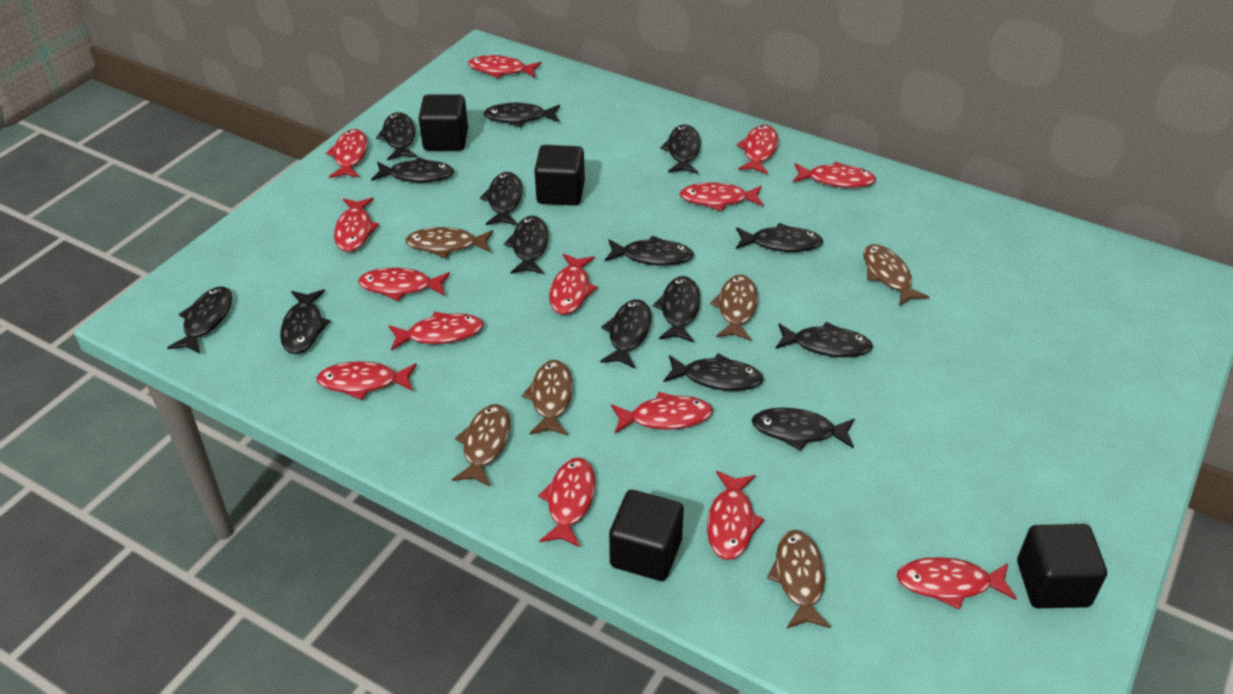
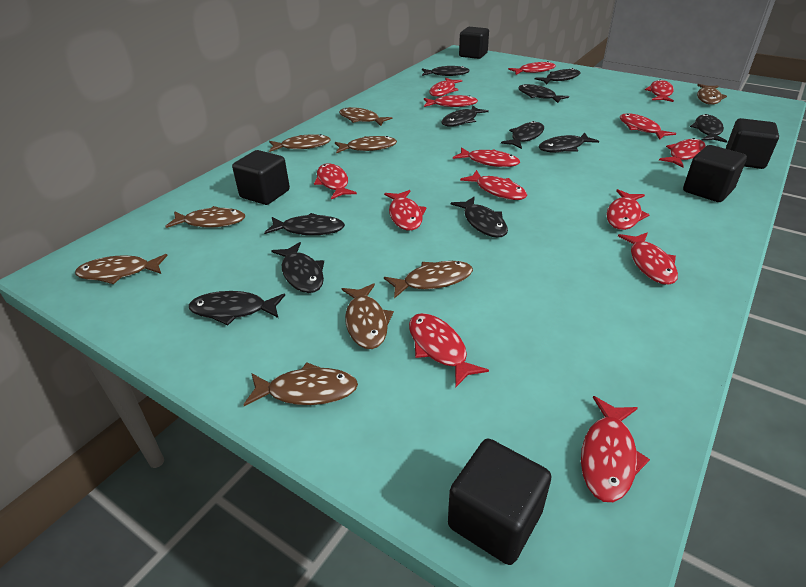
black cube: [419,95,468,151] [534,145,585,206] [609,490,684,581] [1017,524,1107,608] = 4 -> [232,150,290,205] [448,439,551,565] [459,27,489,59] [683,145,747,202] [726,118,779,169] = 5
black fish: [167,286,232,353] [280,289,331,354] [371,157,454,183] [376,112,417,160] [480,172,523,225] [484,103,560,127] [504,216,549,274] [600,299,652,368] [605,236,694,266] [653,276,700,342] [660,125,701,174] [664,353,764,391] [736,223,823,252] [752,408,855,451] [775,322,873,357] = 15 -> [189,291,285,325] [264,213,345,236] [271,242,324,293] [422,66,470,76] [441,106,489,127] [451,197,508,238] [501,121,544,149] [518,84,569,103] [535,68,580,84] [539,132,599,152] [690,114,727,143] = 11
brown fish: [405,227,493,258] [452,404,510,486] [522,360,573,435] [710,275,758,341] [767,530,831,629] [863,244,929,306] = 6 -> [75,254,168,284] [165,206,245,228] [243,362,358,406] [269,134,331,152] [335,136,397,153] [339,107,392,126] [341,283,394,349] [384,261,473,298] [697,84,727,105] = 9

